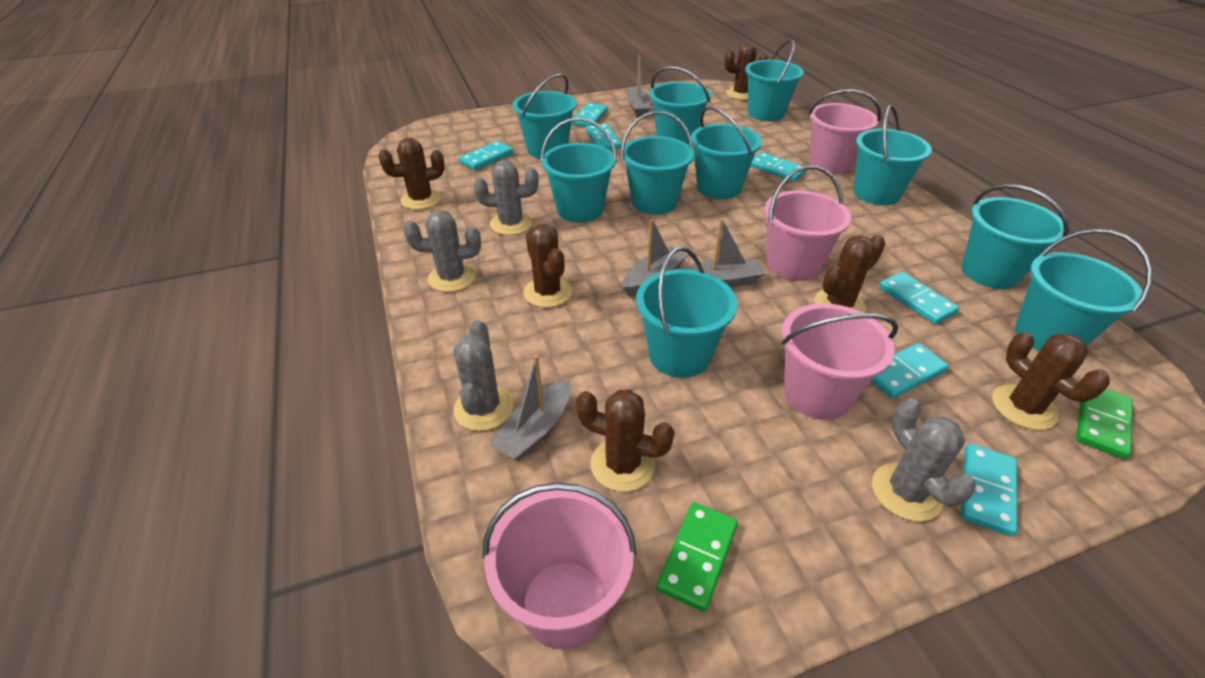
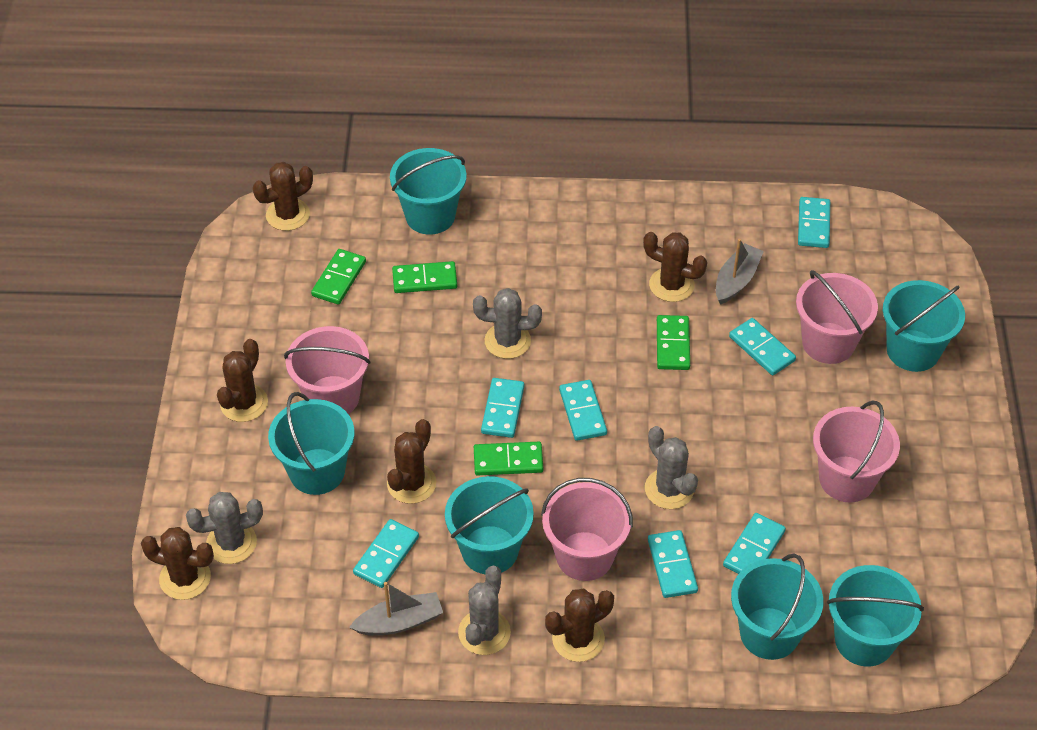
green domino: [656,502,738,612] [1076,389,1133,459] = 2 -> [311,249,366,305] [392,261,457,293] [474,442,543,476] [657,315,690,370] = 4
grey boat: [490,355,571,461] [623,219,687,296] [627,55,650,117] [681,218,765,287] = 4 -> [349,582,443,636] [716,239,764,305] = 2
turquoise bucket: [513,73,576,159] [540,117,617,223] [621,111,694,215] [636,246,737,378] [649,66,711,145] [691,106,762,199] [745,39,804,121] [853,105,932,205] [961,184,1069,289] [1015,229,1153,351] = 10 -> [268,392,355,495] [390,148,467,235] [445,476,534,575] [731,553,823,660] [827,565,924,666] [883,280,965,372] = 6

